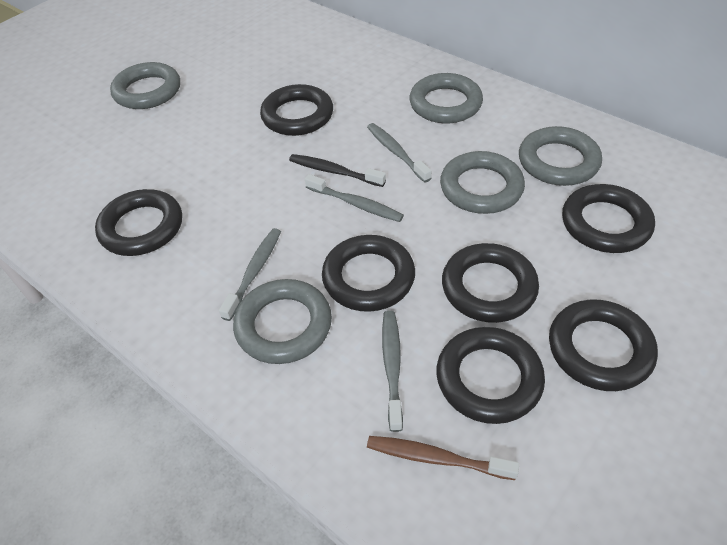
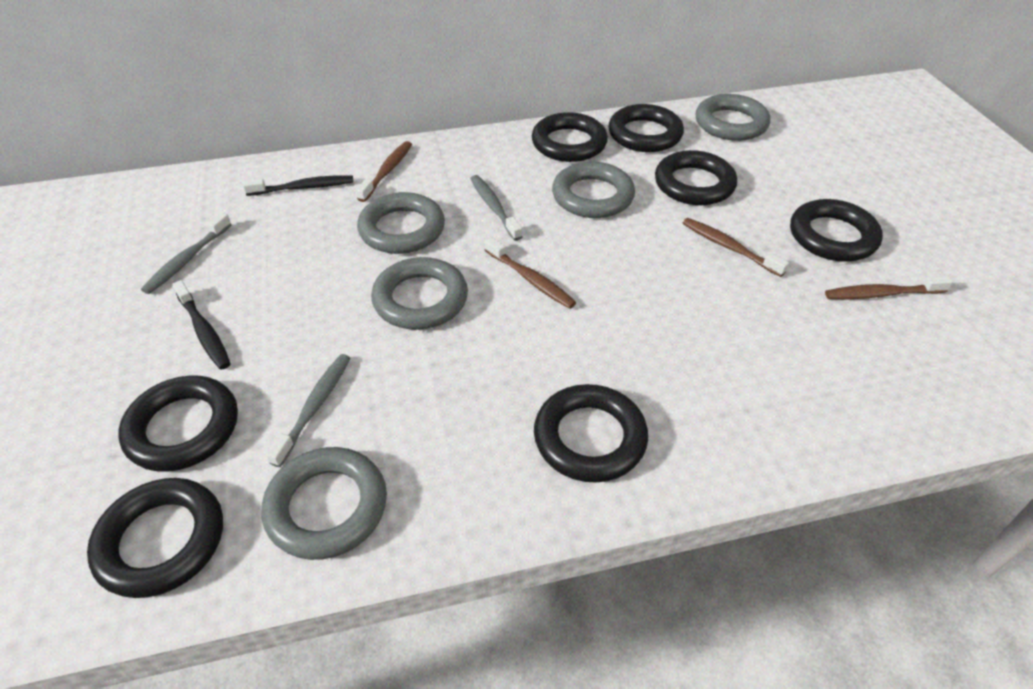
black toothbrush: [289,154,386,187] = 1 -> [173,280,231,370] [243,175,354,196] = 2
brown toothbrush: [367,436,519,480] = 1 -> [356,141,412,202] [485,237,576,309] [683,218,789,277] [825,276,953,299] = 4
grey toothbrush: [219,228,281,321] [305,174,404,222] [367,123,431,183] [382,311,403,432] = 4 -> [141,213,232,294] [266,354,350,467] [470,175,522,241] = 3

